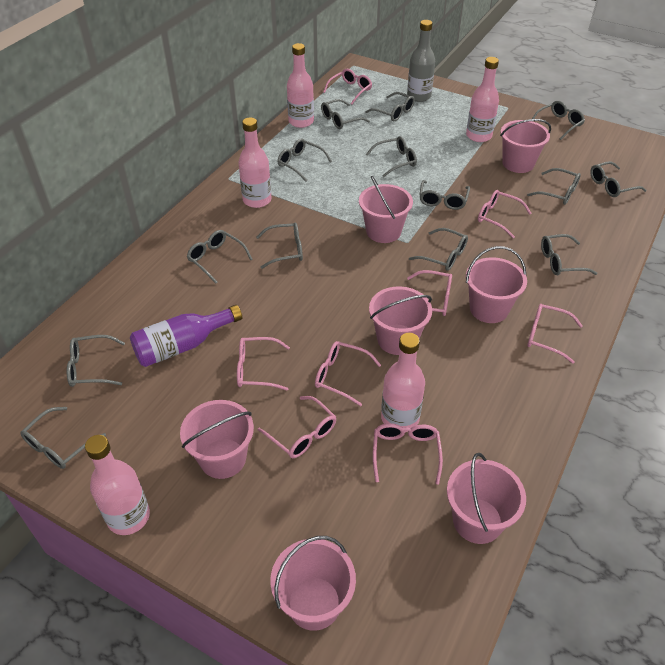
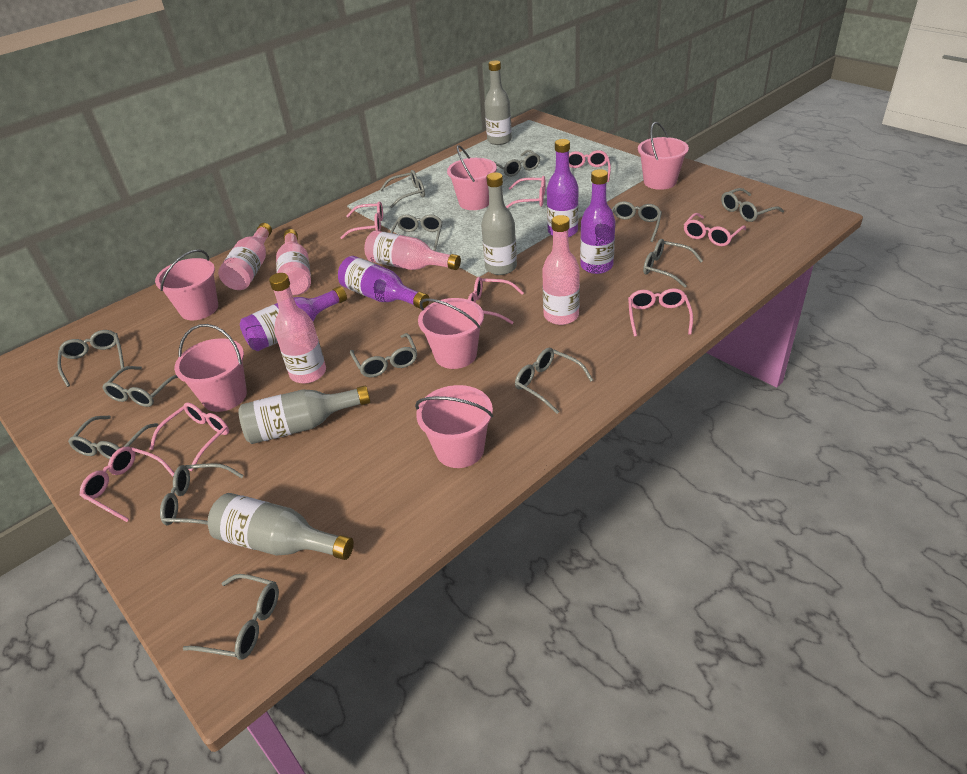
grey bottle: [407,20,435,102] = 1 -> [208,493,354,560] [238,385,370,444] [481,172,517,275] [484,60,512,145] = 4
grey glasses: [20,407,106,469] [67,335,125,387] [187,230,253,284] [256,222,303,269] [278,139,332,182] [321,99,370,129] [365,92,415,121] [366,136,417,177] [409,228,468,271] [419,180,470,210] [527,168,581,205] [532,101,585,140] [541,234,598,275] [590,161,647,197] = 14 -> [58,330,124,387] [68,416,158,459] [102,366,178,407] [160,463,244,526] [183,574,279,660] [350,333,417,377] [380,170,425,208] [390,214,443,251] [493,150,540,177] [515,348,593,414] [612,201,662,242] [643,239,703,288] [721,188,784,222] = 13
pink bucket: [180,400,254,479] [270,536,356,631] [359,176,413,243] [369,286,432,355] [447,453,526,544] [466,246,527,323] [500,119,551,173] = 7 -> [155,249,218,320] [174,324,247,412] [415,385,494,468] [418,298,484,369] [447,145,497,210] [638,122,689,190] = 6
purple bottle: [130,305,242,367] = 1 -> [240,286,347,351] [338,256,429,309] [547,139,579,237] [580,169,615,274] = 4

